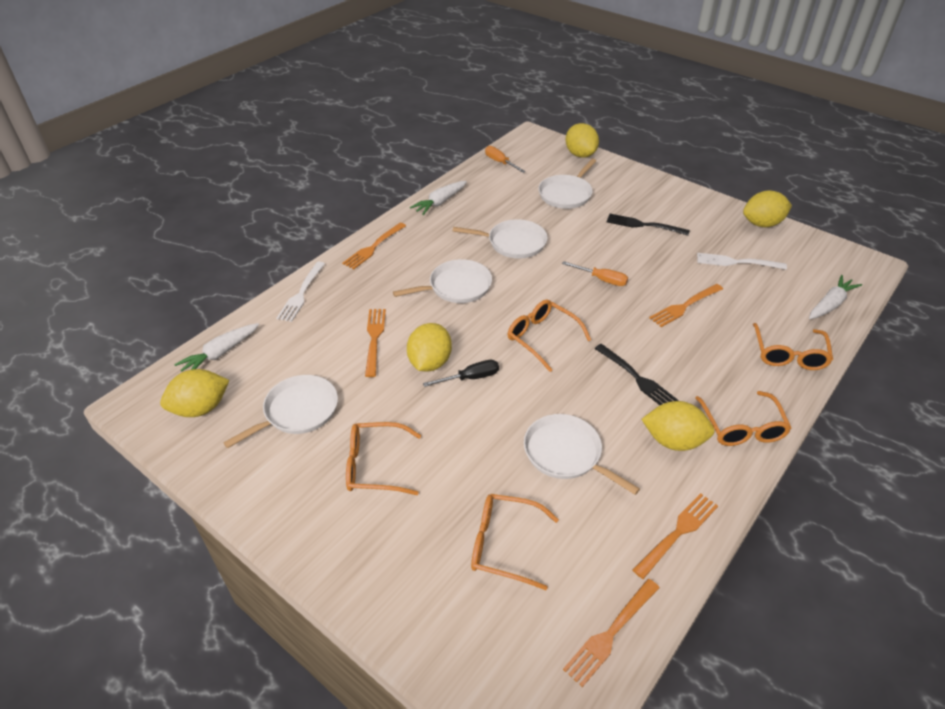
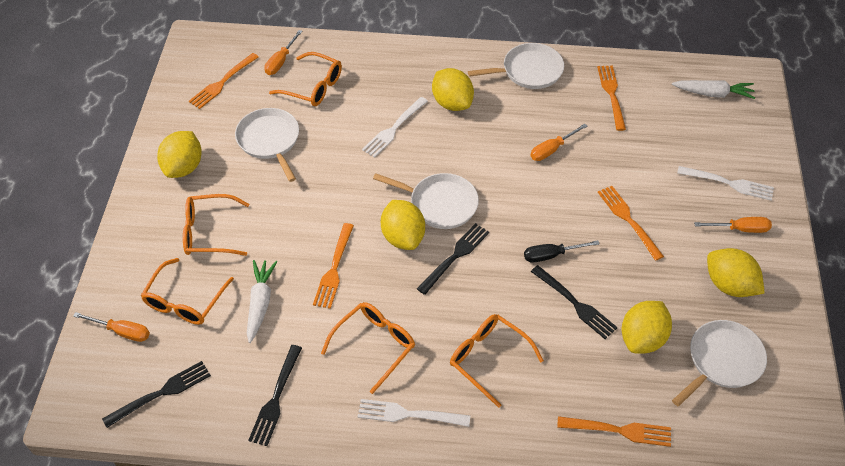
black fork: [594,344,679,405] [607,214,690,235] = 2 -> [102,361,211,428] [248,345,302,446] [417,223,489,295] [531,265,618,339] = 4
orange screwdriver: [485,146,526,173] [562,261,628,286] = 2 -> [73,312,150,342] [264,30,302,75] [530,124,587,161] [694,217,772,233] = 4
white carrot: [174,323,259,371] [410,181,467,215] [809,275,862,319] = 3 -> [247,260,277,343] [672,80,755,99] = 2
white fork: [276,262,325,322] [697,253,787,270] = 2 -> [358,399,470,427] [362,97,428,158] [677,166,774,201] = 3
white pan: [223,375,338,448] [393,259,492,303] [453,219,548,259] [524,414,640,495] [538,159,596,209] = 5 -> [235,108,299,182] [373,173,479,229] [468,43,564,89] [672,320,767,406] = 4

